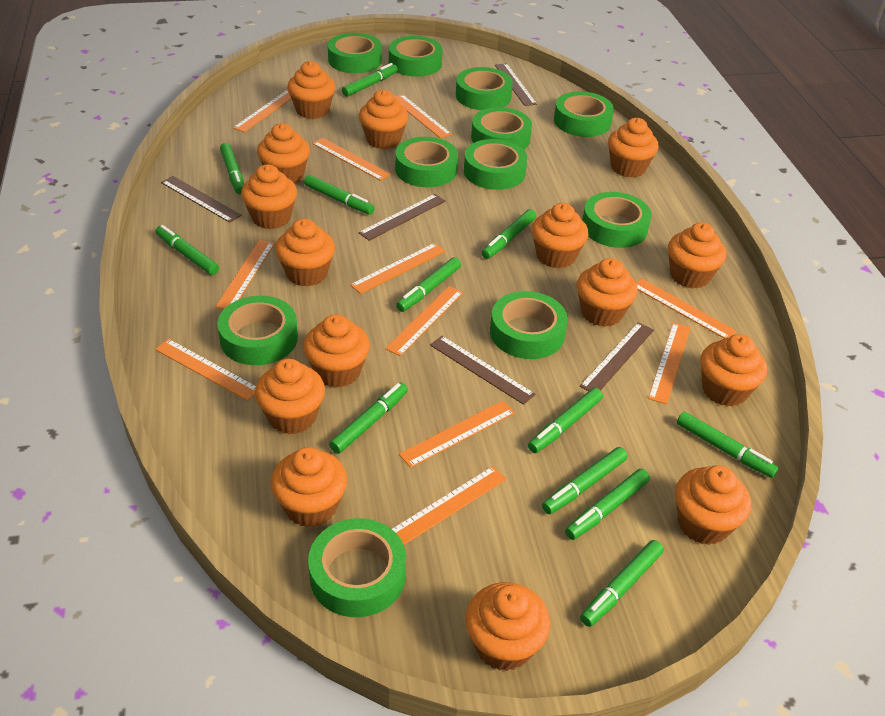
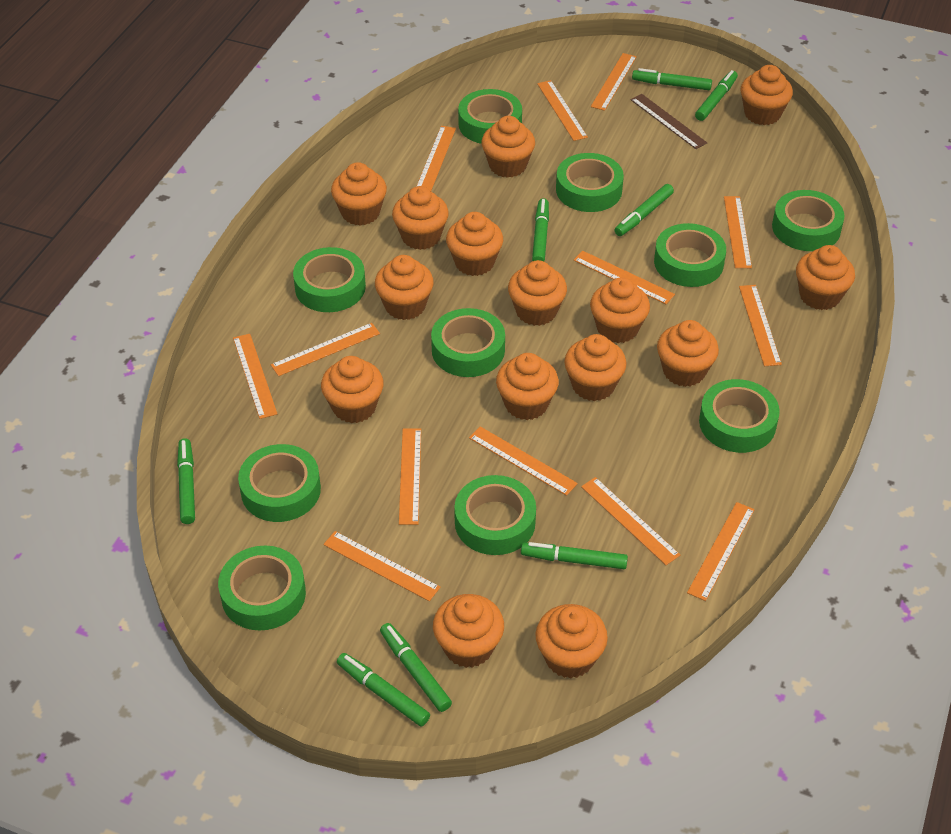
brown ruler: [161,176,242,223] [359,194,445,241] [430,336,535,405] [495,63,537,106] [580,322,654,391] = 5 -> [631,94,707,149] = 1
green marker: [155,225,219,275] [220,143,244,195] [304,175,374,215] [329,383,408,454] [342,63,398,97] [396,257,461,312] [482,209,536,259] [528,388,603,453] [542,447,628,514] [565,469,650,540] [580,540,664,627] [677,412,779,478] = 12 -> [177,438,195,524] [337,653,430,726] [380,623,452,712] [521,542,628,569] [532,198,549,261] [615,184,674,236] [632,68,712,90] [695,70,738,121] = 8
green tape: [217,296,298,365] [308,518,406,617] [328,33,382,73] [389,36,443,77] [395,137,458,187] [456,67,513,110] [464,139,527,190] [471,107,532,149] [490,291,568,359] [554,91,614,137] [582,192,652,248] = 11 -> [218,546,306,630] [238,444,321,522] [293,247,366,312] [431,308,505,377] [454,475,536,555] [458,89,522,144] [556,153,624,212] [654,223,726,287] [699,379,780,453] [772,190,844,251] = 10
orange ruler: [155,339,256,401] [215,240,275,309] [233,90,291,132] [312,138,391,181] [350,243,445,294] [385,286,464,356] [392,466,507,545] [395,94,452,138] [399,401,515,468] [636,279,737,338] [648,323,691,404] = 11 -> [233,334,277,419] [271,323,380,376] [323,531,440,601] [399,429,421,525] [416,126,456,191] [469,426,578,496] [537,80,588,141] [574,251,675,304] [581,477,680,565] [591,53,637,111] [687,502,755,601] [724,196,752,268] [739,285,782,366] = 13

